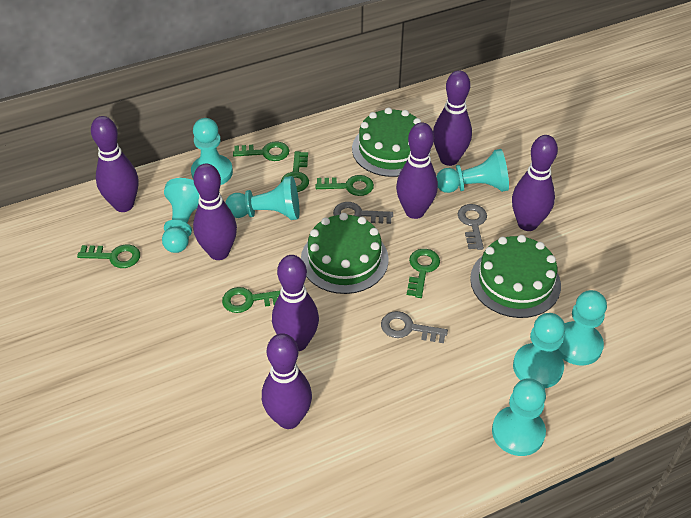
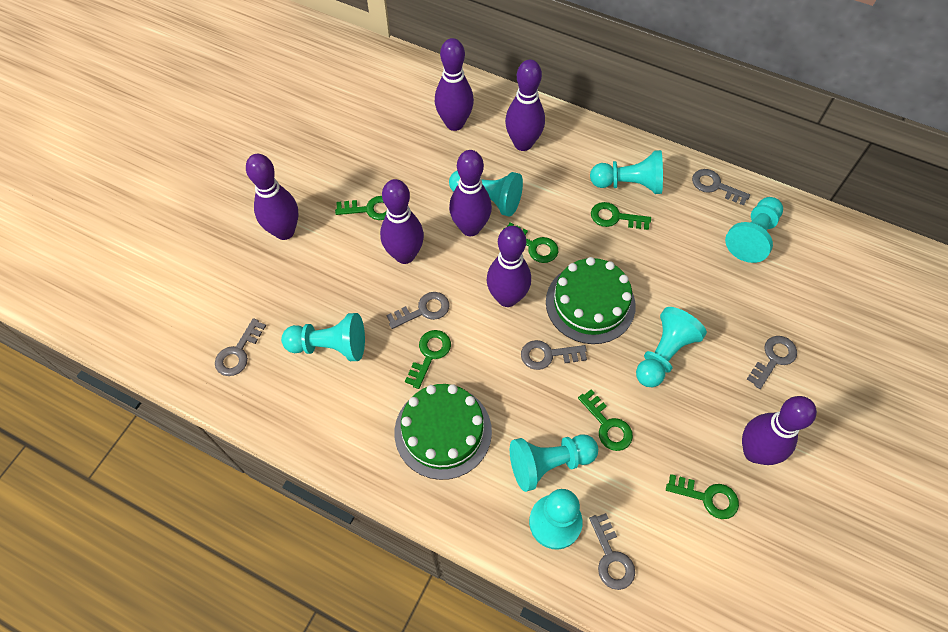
green cake: [301,213,389,294] [352,107,431,177] [470,235,561,318] = 3 -> [394,384,492,480] [546,257,636,344] = 2
grey key: [333,202,393,224] [381,311,448,343] [458,204,487,250] = 3 -> [215,318,266,376] [386,292,450,329] [521,340,587,370] [589,513,635,590] [692,169,750,206] [747,336,797,389] = 6

